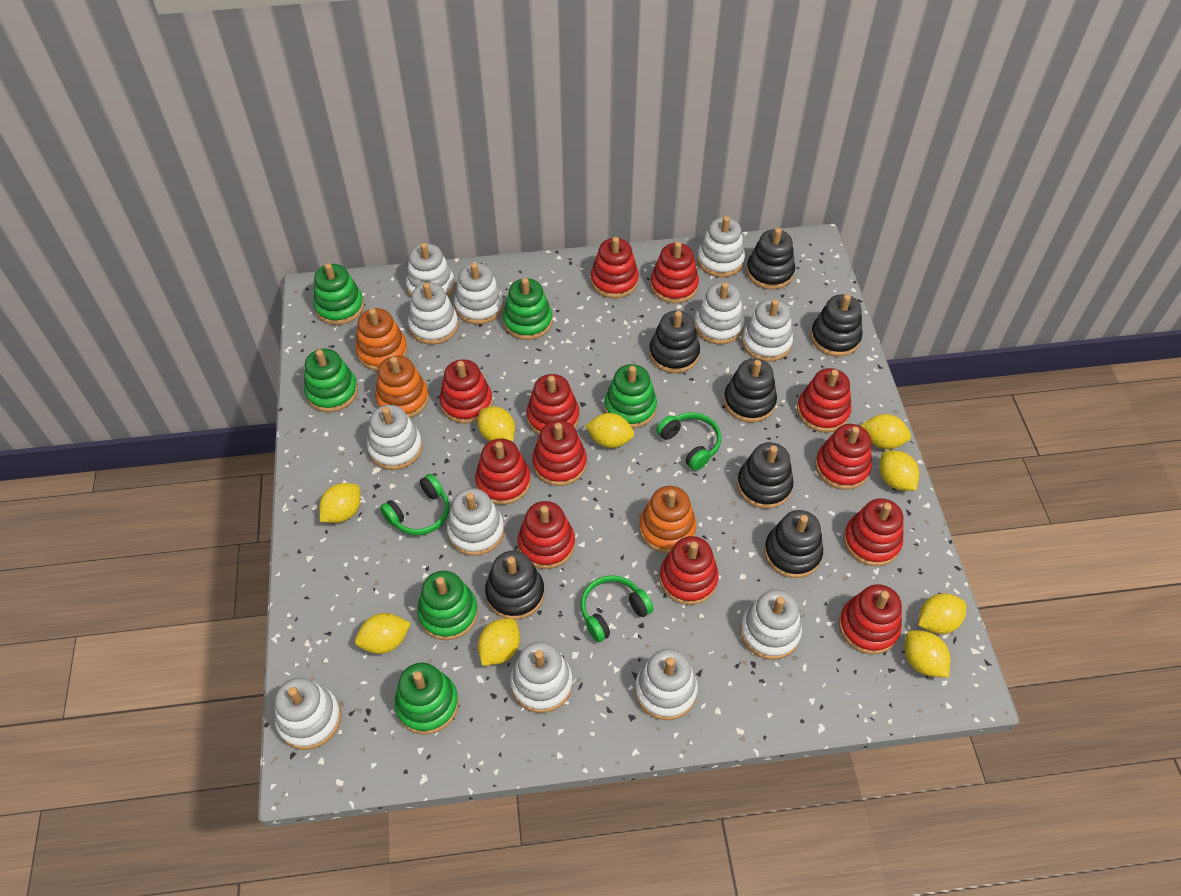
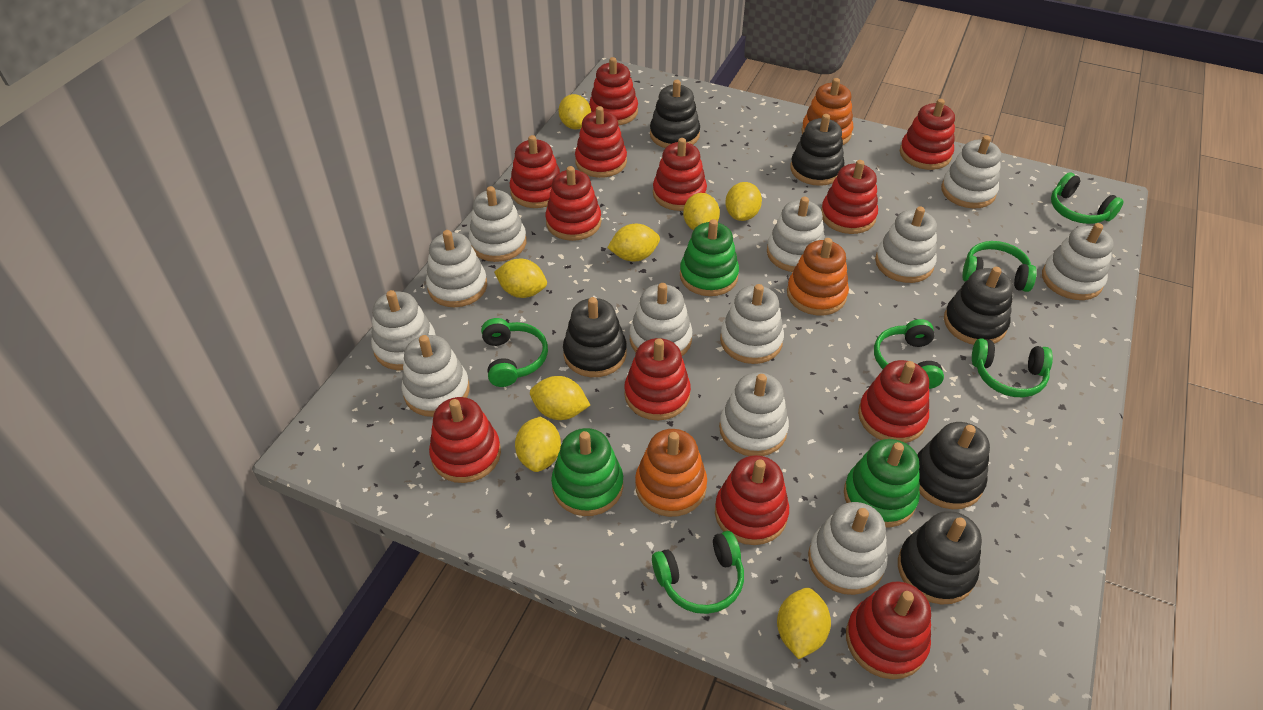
black stacking toy: [485,551,544,620] [649,311,700,373] [724,358,777,422] [737,442,794,509] [746,228,795,289] [764,510,823,578] [811,294,862,357] = 7 -> [563,297,627,377] [650,80,700,148] [790,114,844,186] [898,511,982,605] [917,422,990,509] [944,267,1013,345] = 6
green headphones: [380,474,449,535] [580,575,653,642] [656,412,721,471] = 3 -> [481,318,548,387] [652,531,744,614] [874,319,944,389] [962,241,1037,292] [972,338,1053,397] [1051,172,1124,224] = 6
green stacking toy: [304,349,358,412] [313,263,364,325] [394,663,459,734] [417,571,478,640] [503,278,552,340] [604,364,657,428] = 6 -> [551,428,623,516] [680,219,739,296] [844,439,920,528] = 3
yellow lemon: [319,483,361,523] [355,613,411,654] [478,407,515,441] [478,618,520,666] [585,413,634,448] [860,414,911,449] [880,451,919,491] [905,630,950,677] [918,593,966,634] = 9 -> [494,259,547,298] [515,417,561,472] [530,376,590,420] [559,94,591,129] [607,224,660,261] [683,193,720,230] [725,182,762,221] [777,588,831,659] = 8

